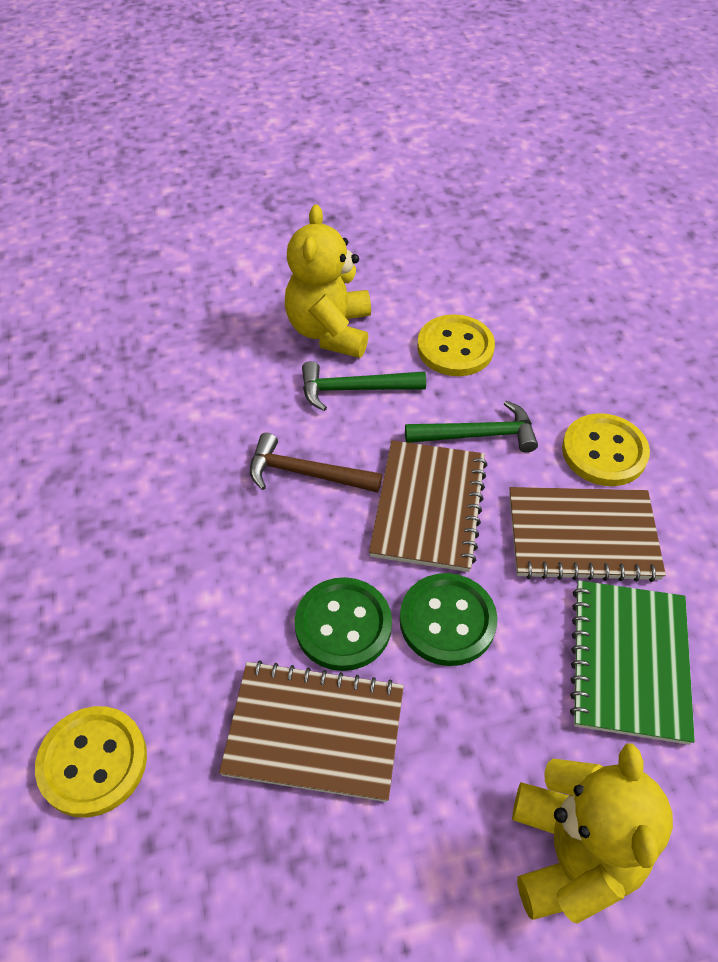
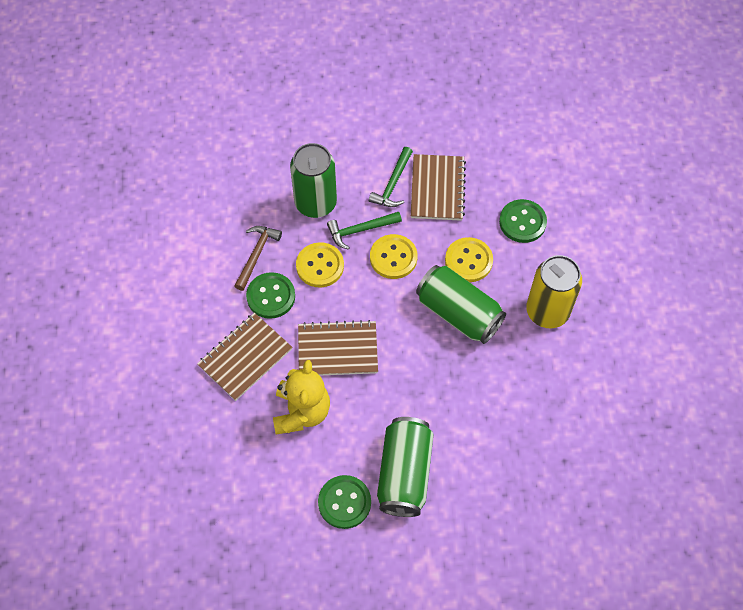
green button: [295,577,392,671] [400,573,497,666] = 2 -> [246,272,295,319] [318,475,371,529] [499,199,547,243] = 3
green can: none = 0 -> [290,143,337,218] [377,417,434,517] [416,265,506,344] = 3
green notebook: [570,580,695,745] = 1 -> none = 0
yellow can: none = 0 -> [526,255,582,328] = 1
yellow teddy bear: [285,204,371,358] [512,744,673,924] = 2 -> [273,360,330,434] = 1

